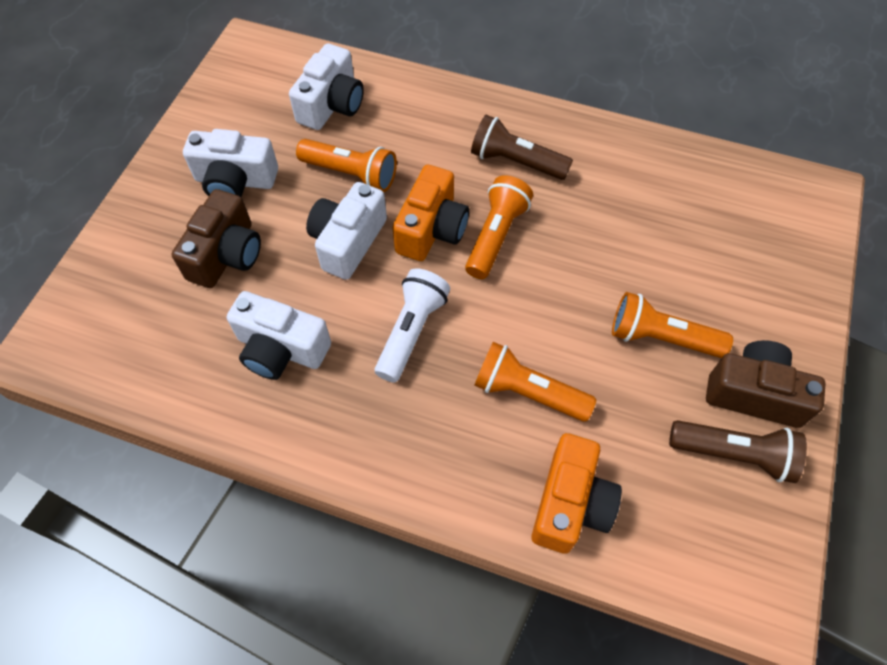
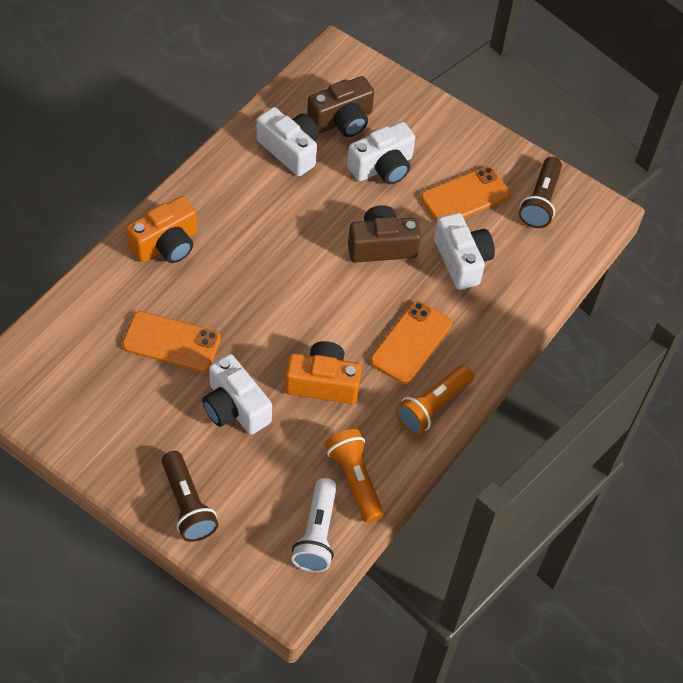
orange flashlight: [296,139,397,192] [465,175,533,279] [474,342,596,422] [612,292,733,358] = 4 -> [325,429,384,523] [395,365,474,435] = 2
orange phone: none = 0 -> [122,311,221,372] [370,301,452,384] [421,166,510,223] = 3

